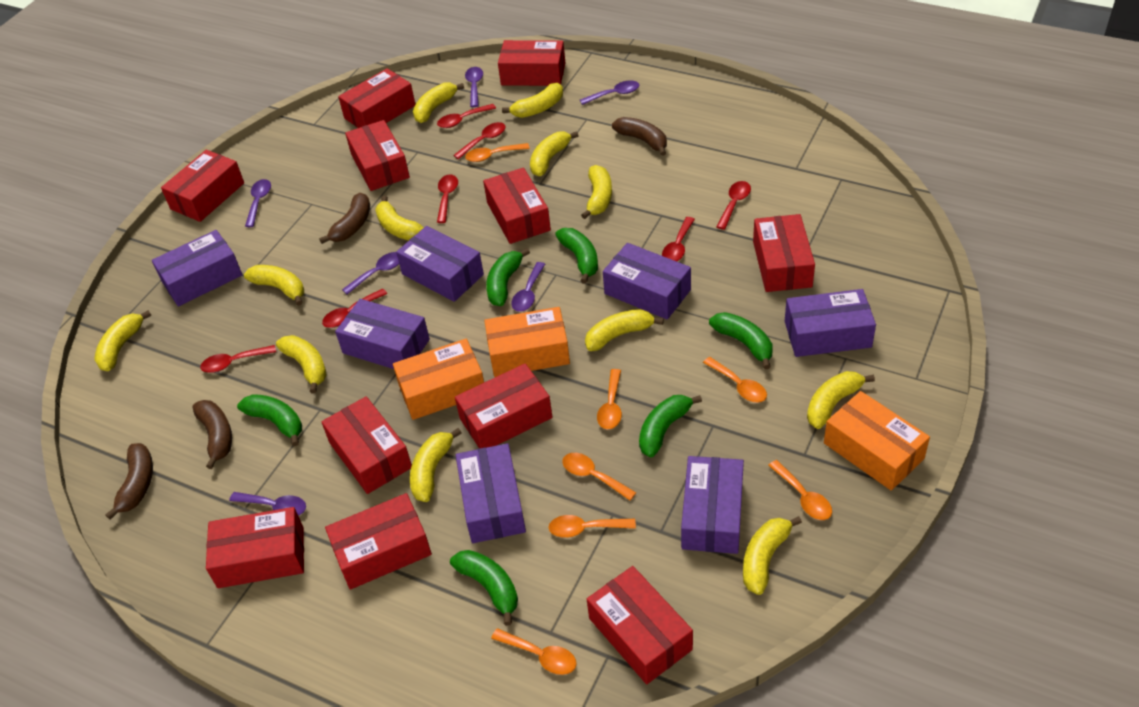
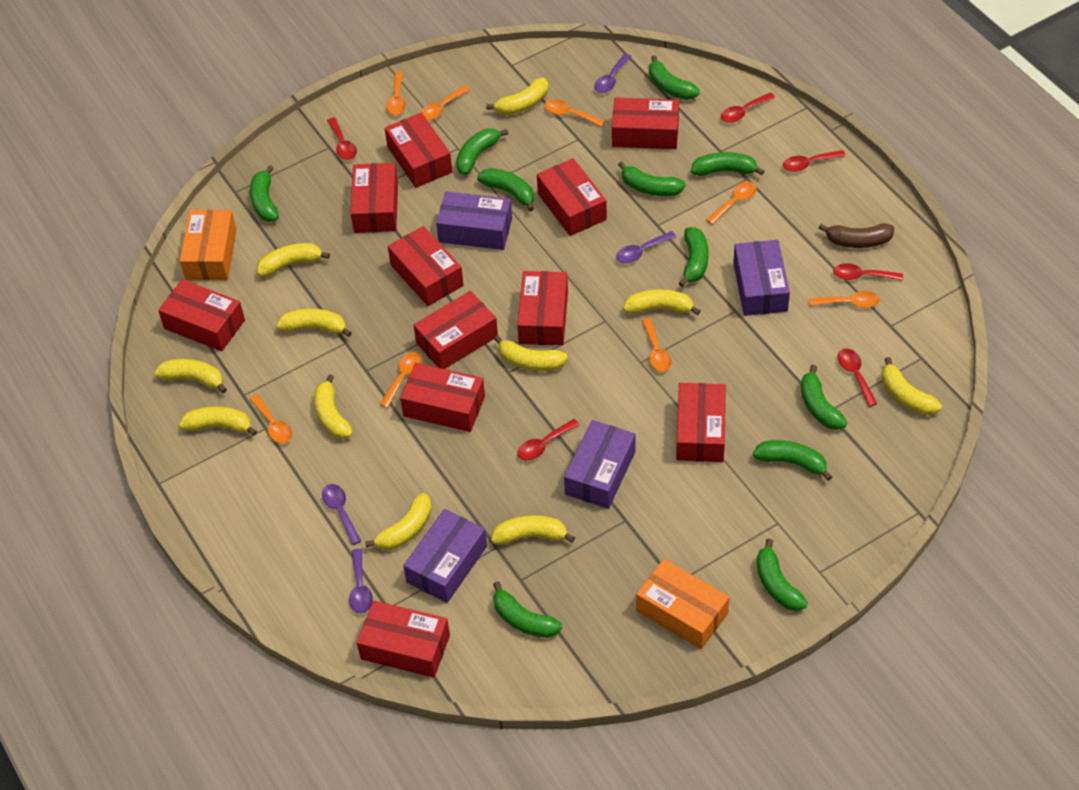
brown banana: [105,443,153,520] [193,400,232,469] [319,193,370,244] [612,117,667,156] = 4 -> [819,223,894,248] = 1
green banana: [237,394,302,446] [450,550,518,626] [486,248,530,306] [555,228,598,284] [639,395,702,458] [709,312,773,369] = 6 -> [250,165,279,222] [456,128,508,175] [477,168,534,211] [493,581,562,638] [618,161,686,196] [649,55,700,100] [679,227,709,287] [691,152,764,176] [753,440,832,481] [757,538,808,611] [801,365,847,430] = 11
orange box: [393,339,484,420] [484,307,570,377] [824,391,930,491] = 3 -> [180,210,237,280] [636,559,729,649] = 2
orange spoon: [465,143,530,162] [491,628,576,675] [548,515,636,538] [563,453,636,501] [597,369,622,430] [703,357,767,403] [768,460,832,520] = 7 -> [250,394,292,443] [379,351,423,408] [386,72,406,115] [420,85,470,121] [545,99,605,127] [642,318,672,372] [706,182,757,225] [809,291,880,308] = 8
purple box: [152,230,242,307] [335,299,430,369] [396,226,484,302] [456,443,526,543] [603,243,691,320] [681,456,744,554] [785,289,876,357] = 7 -> [403,509,487,603] [436,191,512,250] [564,420,636,509] [733,240,790,316] = 4
purple spoon: [229,492,306,516] [245,179,271,227] [342,252,399,294] [465,67,483,107] [511,262,545,312] [580,80,639,105] = 6 -> [322,484,361,545] [349,549,373,613] [594,53,632,93] [616,231,676,263] = 4
red spoon: [200,345,276,373] [322,288,387,328] [437,104,496,128] [437,174,458,223] [453,122,506,159] [662,217,695,261] [716,181,751,230] = 7 -> [327,118,357,160] [517,419,580,461] [721,92,775,123] [783,150,846,172] [833,263,903,281] [838,348,877,407] = 6
yellow banana: [94,310,151,371] [244,265,304,306] [276,335,327,393] [375,196,424,240] [410,428,462,502] [413,82,464,123] [502,83,563,118] [530,131,579,176] [581,165,612,219] [585,309,664,351] [743,516,802,595] [807,371,875,429] = 12 -> [154,359,227,393] [179,406,257,436] [257,243,330,277] [276,309,352,337] [314,374,353,439] [365,493,432,550] [486,78,548,115] [491,515,575,545] [494,335,568,371] [623,289,701,315] [882,357,942,415] = 11

